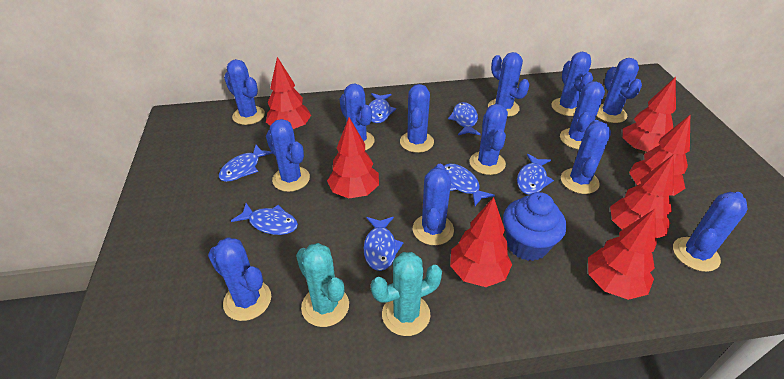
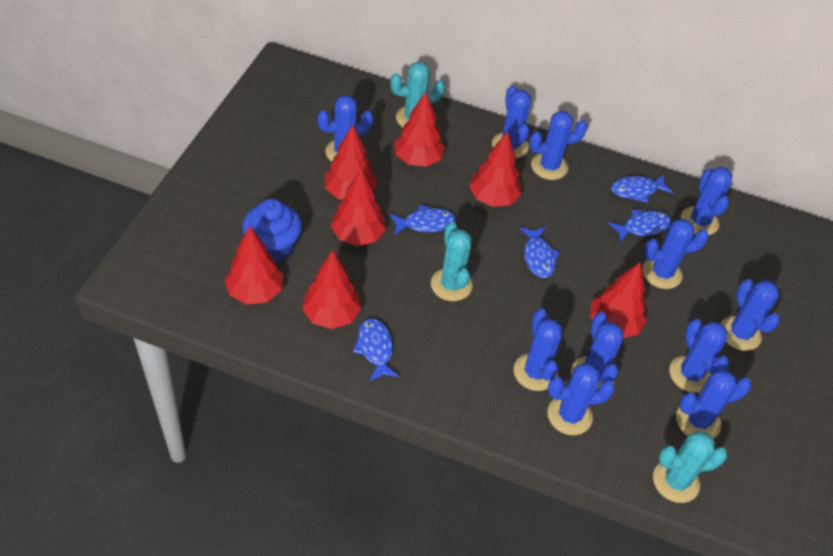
blue cactus: [208,237,271,321] [224,59,265,125] [266,119,310,192] [340,84,375,150] [400,84,434,153] [413,164,454,245] [469,104,508,175] [488,52,529,117] [551,52,593,116] [560,81,605,149] [561,120,611,194] [597,58,642,123] [673,192,748,272] = 13 -> [317,95,373,162] [492,85,531,158] [514,309,562,391] [529,111,588,180] [548,363,615,435] [571,312,623,390] [642,219,709,289] [670,319,729,393] [676,370,752,439] [681,167,733,235] [721,279,780,351] = 11
blue fish: [219,145,273,182] [231,203,298,235] [364,217,404,271] [369,93,396,123] [444,164,495,206] [448,102,481,135] [517,154,554,195] = 7 -> [353,318,399,382] [389,205,456,235] [520,226,560,278] [608,209,671,242] [611,174,673,203] = 5
turquoise cactus: [296,243,349,327] [371,252,442,336] = 2 -> [390,61,445,127] [431,222,473,301] [653,431,727,503] = 3

